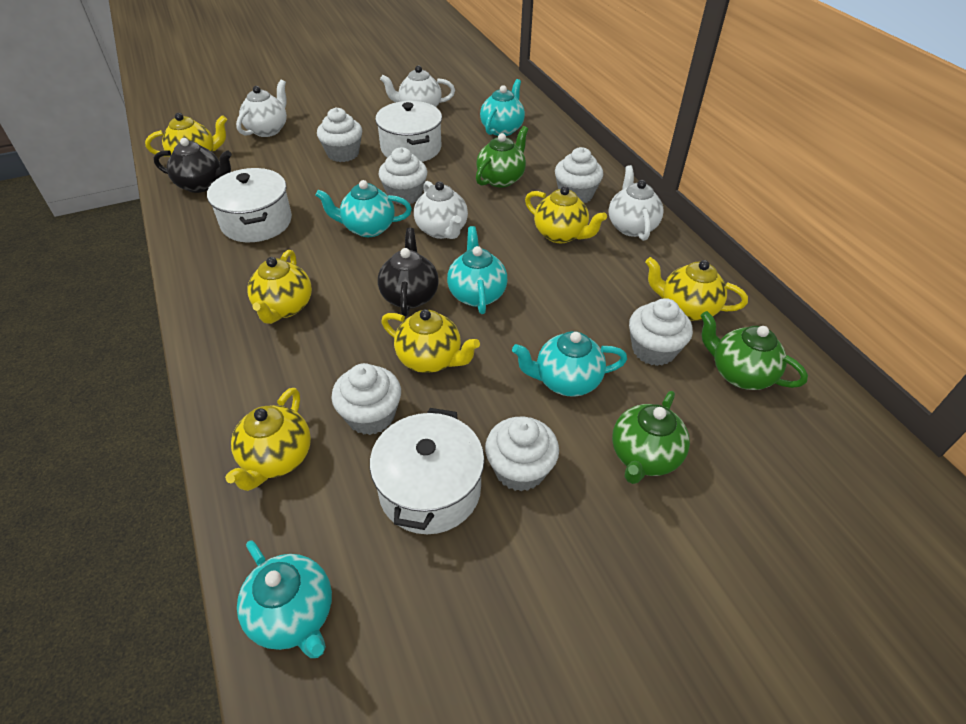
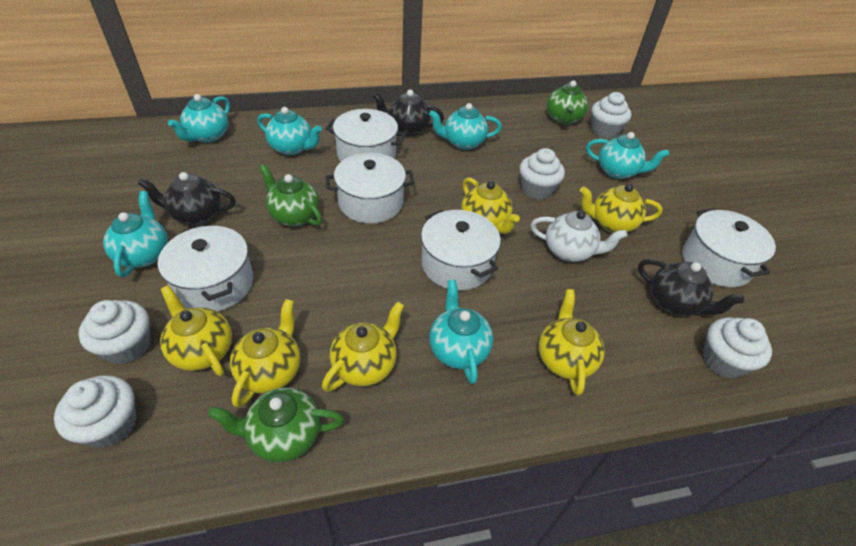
black teapot: [154,138,232,193] [378,228,439,316] = 2 -> [138,172,236,225] [373,90,444,136] [638,259,744,316] = 3
turquoise teapot: [237,541,332,658] [315,180,412,237] [447,226,507,314] [480,79,525,136] [512,331,627,396] = 5 -> [103,191,168,277] [168,94,230,143] [257,107,322,155] [429,103,502,150] [429,280,493,384] [586,132,669,179] = 6
white cupcake: [317,108,362,162] [331,363,401,435] [378,147,427,205] [485,417,559,492] [555,147,603,203] [629,298,693,366] = 6 -> [54,375,137,448] [78,300,150,364] [519,148,565,200] [591,92,631,139] [703,317,772,378] = 5
white pot: [207,168,292,242] [370,408,484,534] [375,101,442,162] = 3 -> [158,225,253,312] [326,109,406,162] [326,153,415,224] [421,210,501,291] [683,208,776,287] = 5
white teapot: [236,80,287,137] [380,65,455,107] [414,181,468,239] [609,165,664,241] = 4 -> [531,210,627,262] = 1

